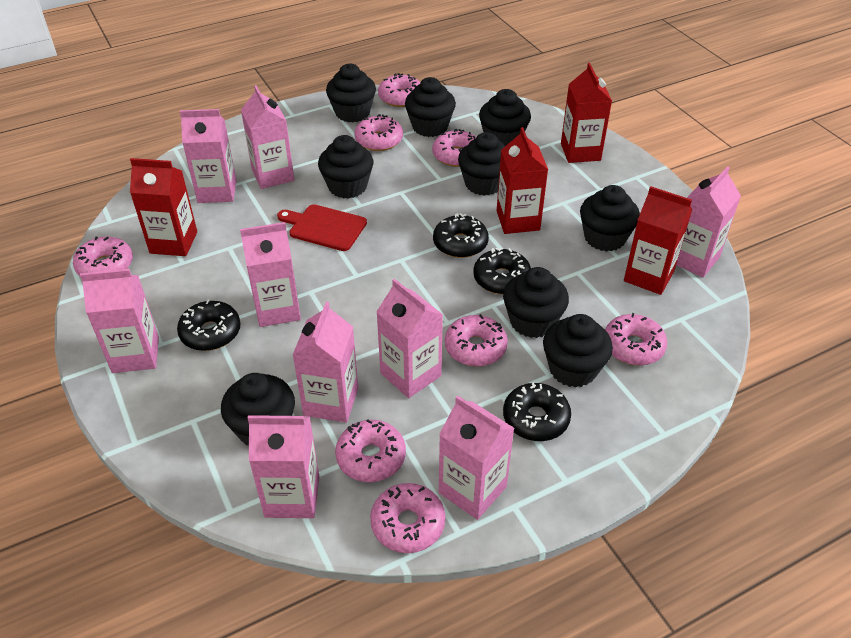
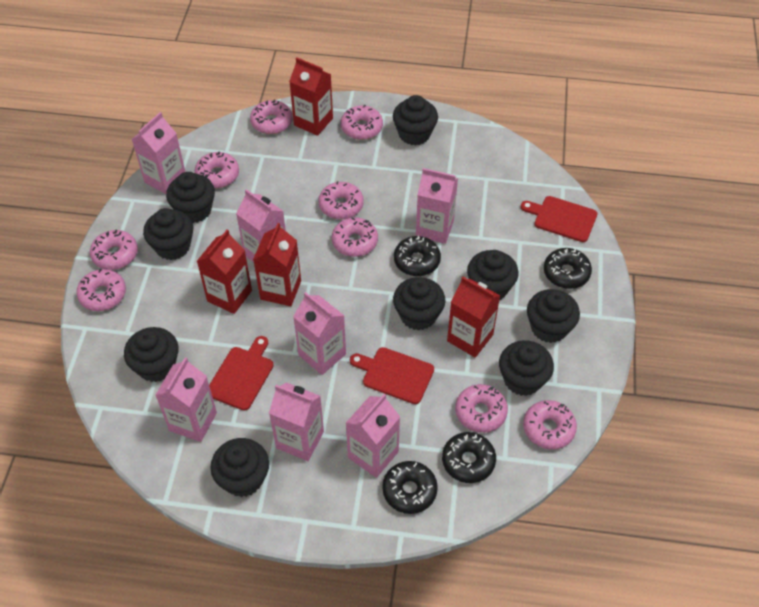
pink carton: [80,269,159,373] [180,109,236,203] [240,222,301,327] [241,85,294,189] [248,415,319,518] [293,302,358,423] [376,279,443,398] [439,396,514,520] [676,166,741,277] = 9 -> [132,112,185,194] [155,357,217,442] [236,189,286,262] [269,382,324,461] [293,292,346,375] [346,394,400,478] [416,168,458,244] = 7
pink donut: [73,236,133,276] [335,419,406,482] [354,114,403,151] [370,483,445,553] [378,73,420,107] [432,129,476,167] [445,314,508,367] [605,313,667,366] = 8 -> [76,269,126,311] [90,230,138,270] [195,151,239,188] [250,100,293,134] [318,181,364,219] [332,217,378,257] [341,105,383,140] [455,384,508,433] [523,400,577,450] = 9
red cutting board: [277,204,367,251] = 1 -> [209,336,274,411] [350,347,434,404] [521,196,598,242] = 3

